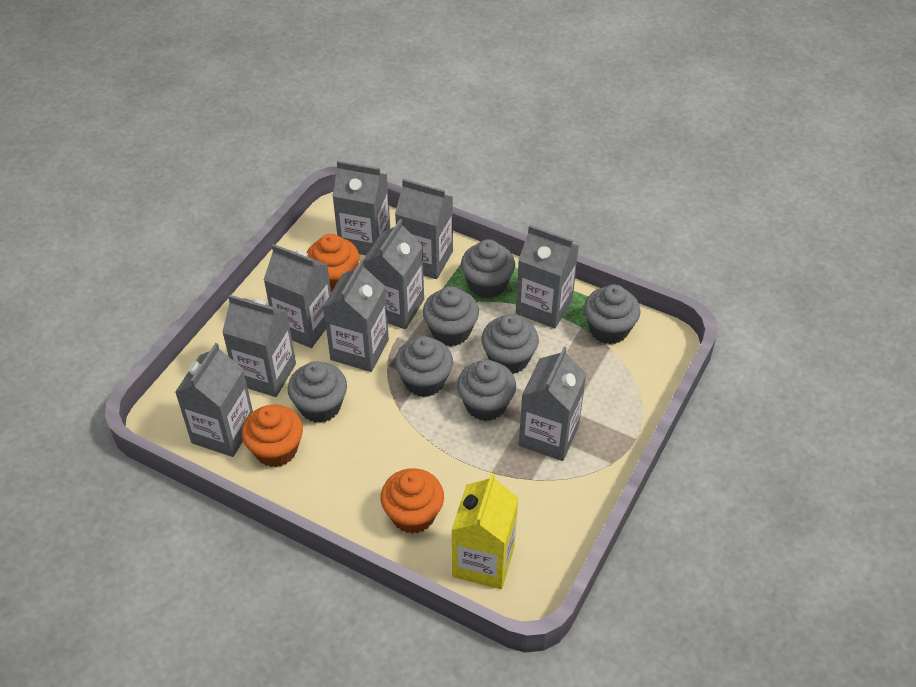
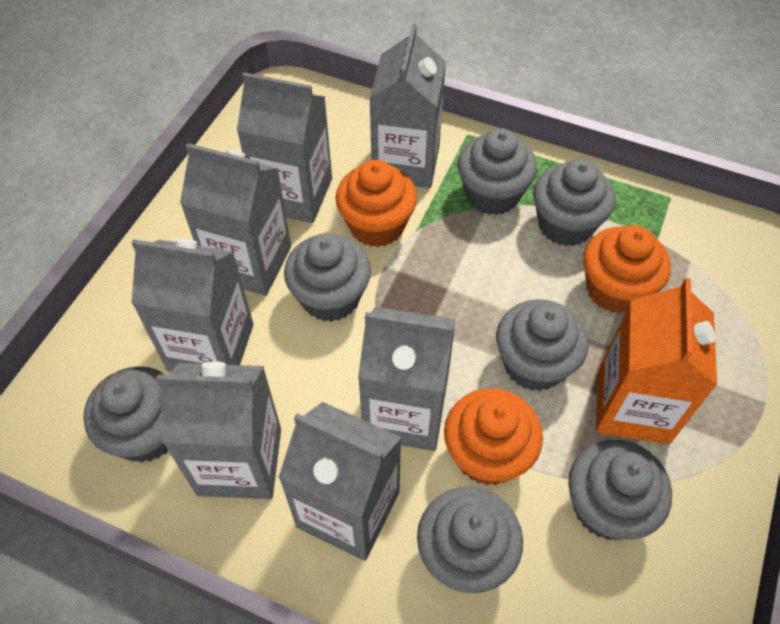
grey carton: [175,343,253,457] [222,295,296,397] [264,244,331,348] [323,260,389,372] [332,161,390,255] [363,219,424,329] [395,179,453,279] [516,225,579,329] [519,347,586,461] = 9 -> [131,239,253,372] [157,361,281,499] [180,143,291,296] [237,72,332,223] [278,402,402,561] [358,307,456,451] [369,24,446,188] = 7
orange carton: none = 0 -> [596,278,717,444] = 1
yellow carton: [452,473,518,589] = 1 -> none = 0

